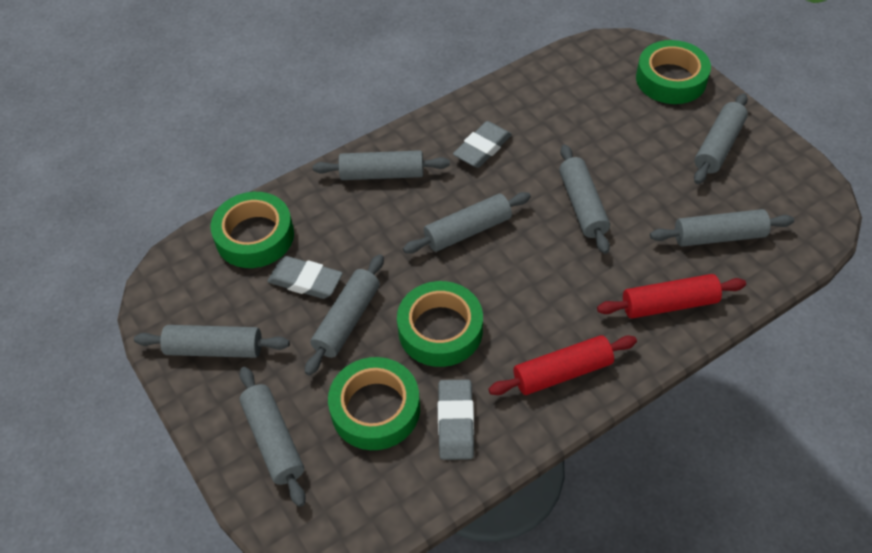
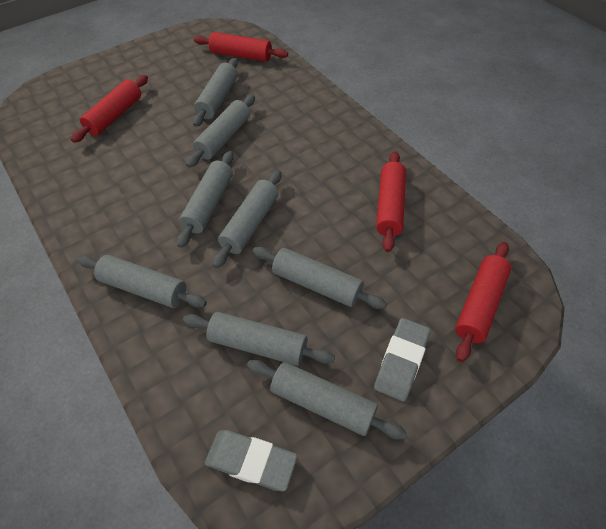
green tape: [211,192,294,268] [328,357,420,450] [397,281,483,367] [636,40,711,104] = 4 -> none = 0
grey eraser: [267,256,343,299] [438,379,474,460] [453,121,512,168] = 3 -> [205,430,297,491] [374,318,430,402] = 2
red rolling pin: [489,335,637,395] [597,274,746,319] = 2 -> [71,75,148,143] [194,32,288,62] [376,151,406,252] [455,242,511,362] = 4

